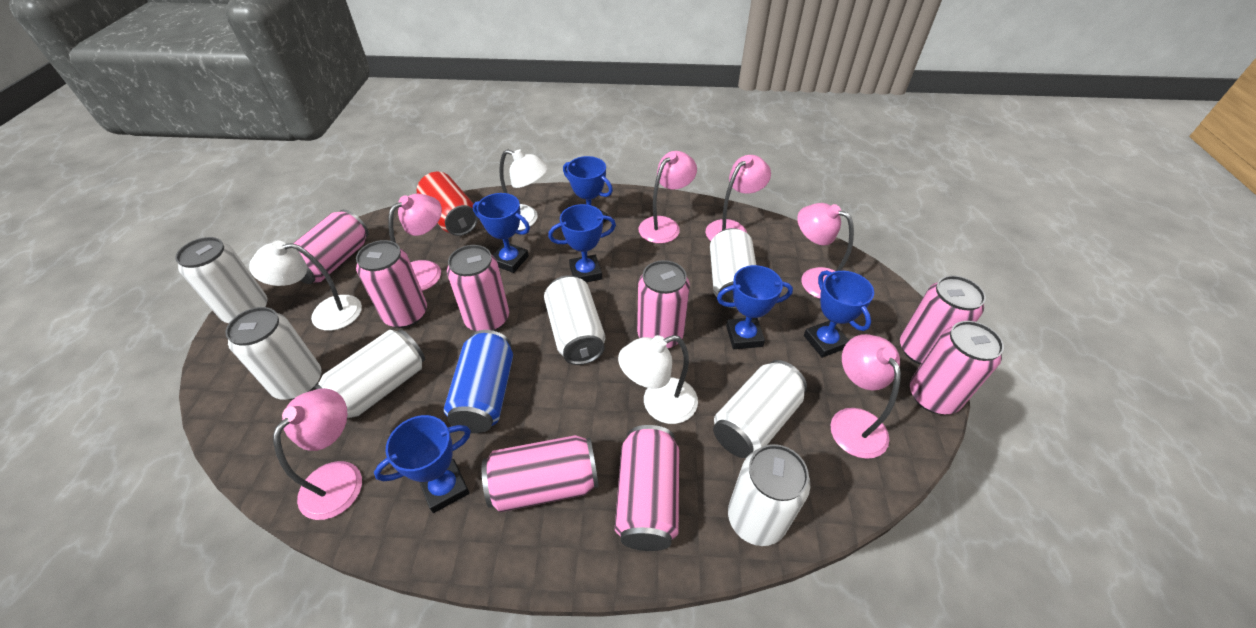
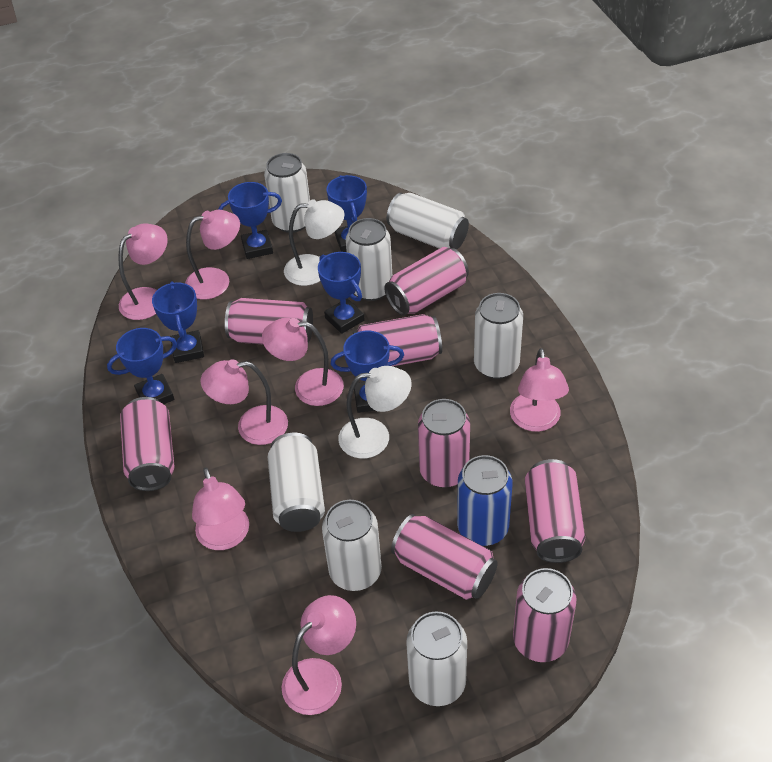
pink lamp: [273,388,362,520] [388,194,442,291] [638,151,697,244] [706,155,771,241] [797,203,854,299] [830,334,901,459] = 6 -> [118,223,168,320] [185,210,240,299] [192,467,249,550] [200,359,288,445] [262,318,344,406] [282,595,356,715] [510,348,569,432] = 7
red can: [417,172,478,236] = 1 -> none = 0
white lamp: [249,241,362,331] [499,149,548,230] [618,335,698,424] = 3 -> [284,199,344,286] [338,366,412,459] = 2

